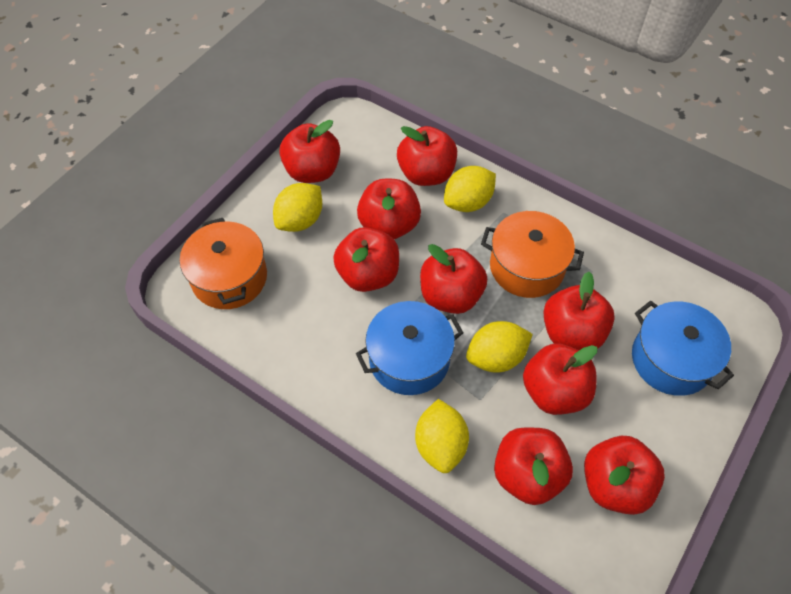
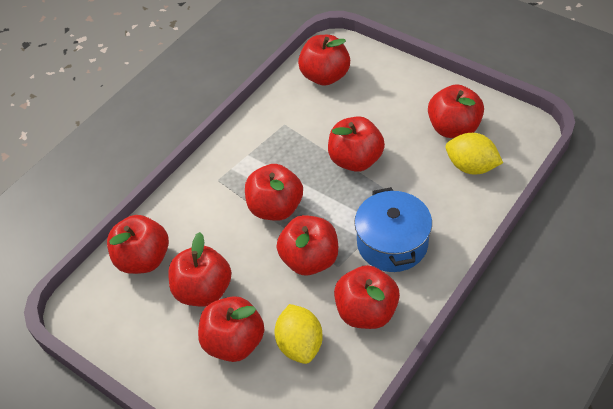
blue pot: [356,301,463,395] [632,301,734,396] = 2 -> [354,187,432,272] = 1
orange pot: [180,218,267,309] [481,211,584,298] = 2 -> none = 0
yellow lemon: [273,183,322,232] [415,399,469,473] [444,166,496,212] [466,321,533,373] = 4 -> [275,304,323,364] [446,133,503,174] = 2

